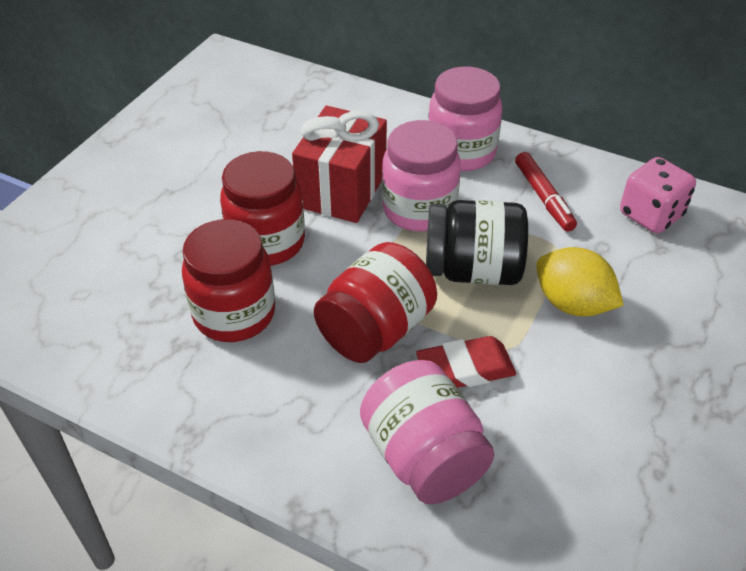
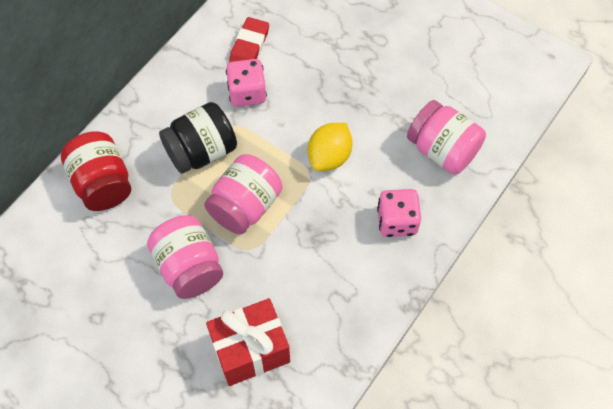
pink dice: [620,157,696,233] = 1 -> [226,59,267,107] [377,189,421,237] = 2
red jar: [182,219,275,342] [220,151,305,266] [314,242,437,363] = 3 -> [61,131,131,211] = 1
red marker: [515,152,577,232] = 1 -> none = 0

